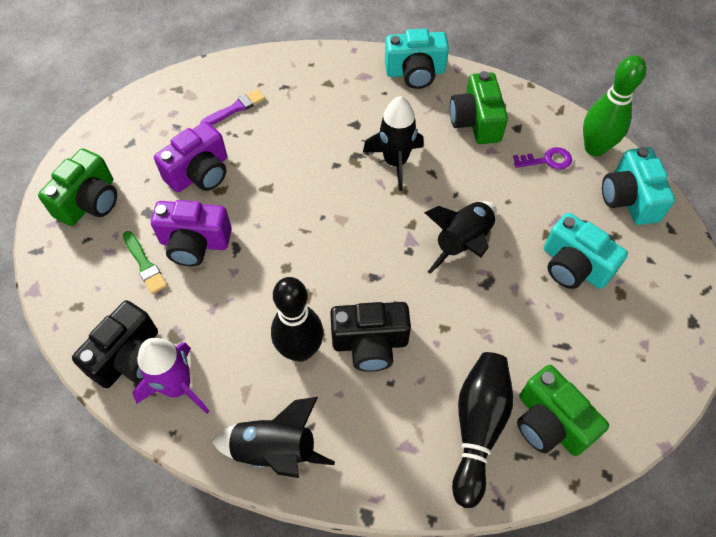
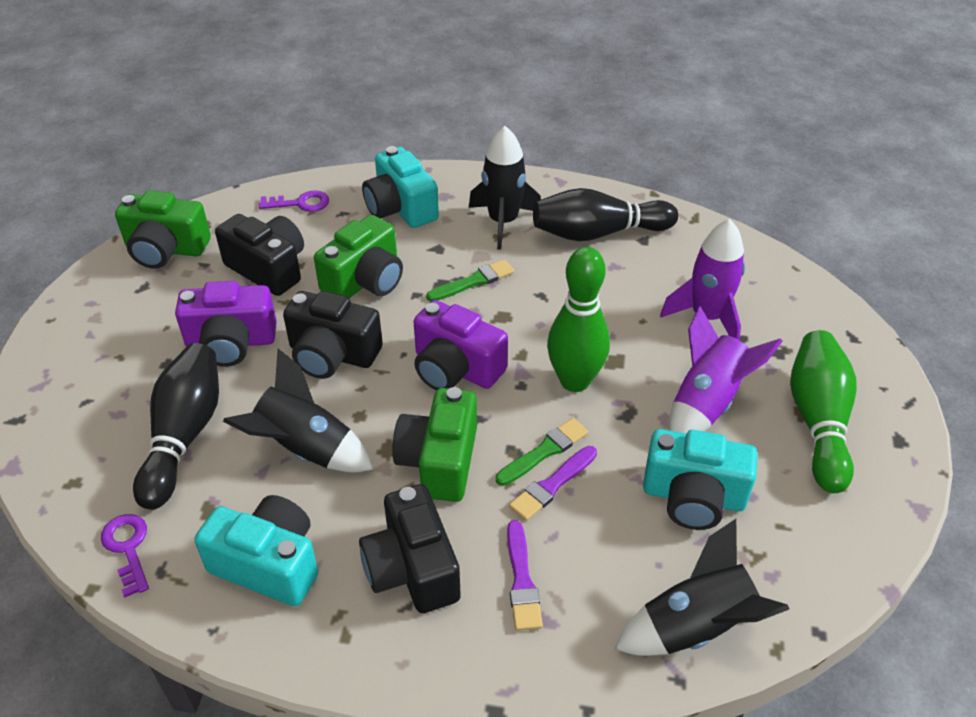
black camera: [72,300,158,388] [330,302,411,372] = 2 -> [215,214,304,296] [283,291,383,379] [359,484,461,613] = 3
green bowling pin: [583,55,646,156] = 1 -> [547,247,610,392] [790,330,857,493] = 2
green brush: [123,231,167,294] = 1 -> [426,259,514,301] [496,418,588,486] = 2
purple brush: [201,89,265,125] = 1 -> [507,520,543,631] [509,446,597,521] = 2
purple key: [513,147,572,170] = 1 -> [101,514,149,598] [259,190,329,212] = 2
purple rocket: [132,338,210,414] = 1 -> [660,219,745,340] [669,306,783,434] = 2

